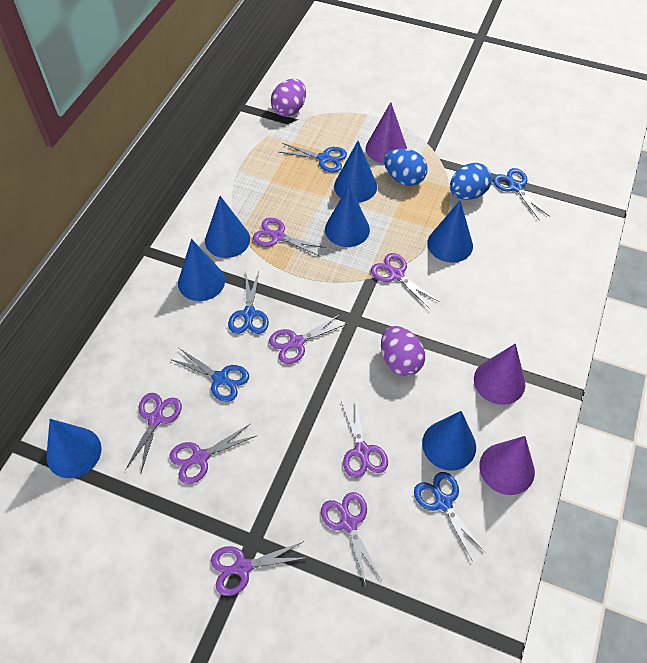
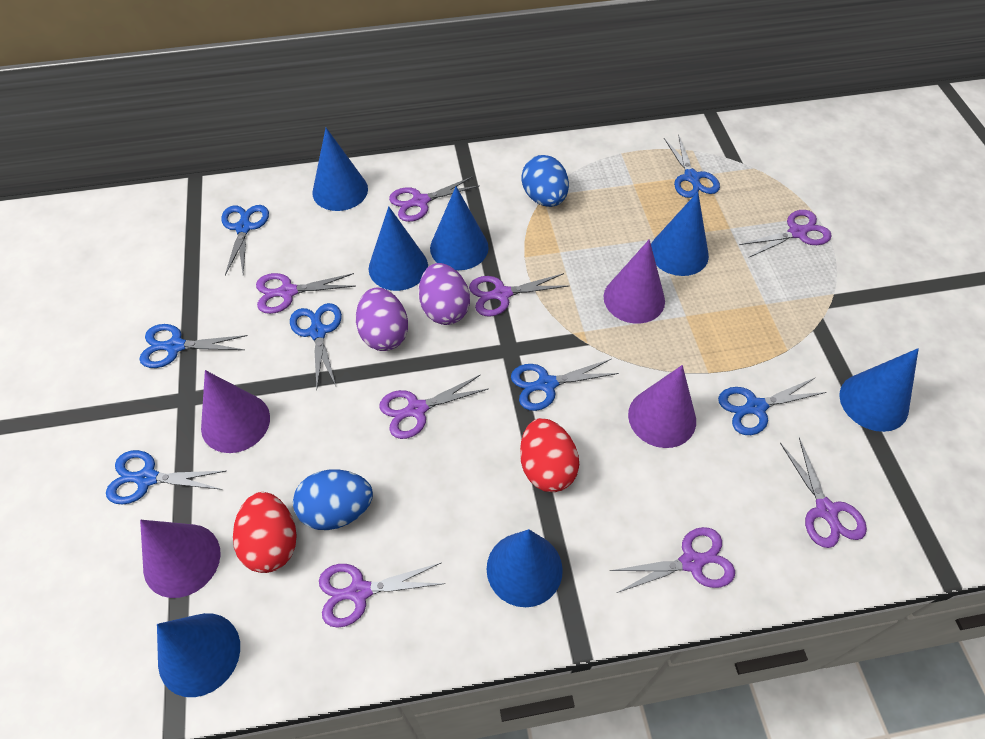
blue scissors: [170,348,249,402] [228,271,269,334] [279,143,347,172] [414,472,487,560] [493,168,550,221] = 5 -> [106,450,226,504] [139,324,248,368] [221,205,269,276] [290,303,342,389] [511,359,619,411] [664,136,720,198] [718,378,826,435] = 7
purple cone: [366,102,407,164] [474,343,525,405] [479,436,535,495] = 3 -> [140,520,221,598] [201,370,270,453] [604,239,665,324] [628,365,696,448] = 4
red egg: none = 0 -> [233,492,297,573] [520,418,579,492] = 2

